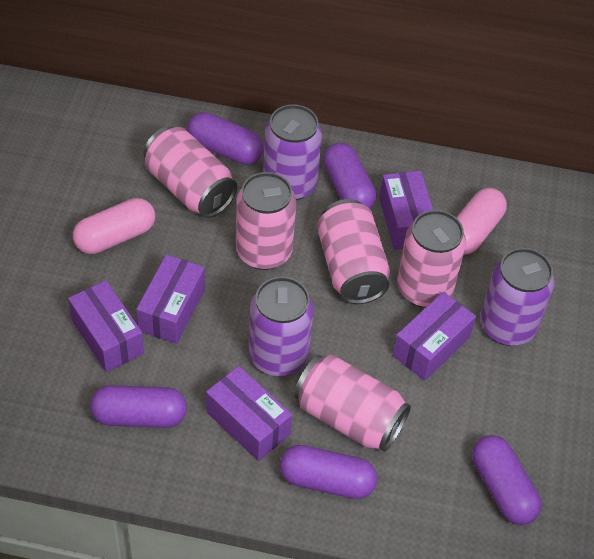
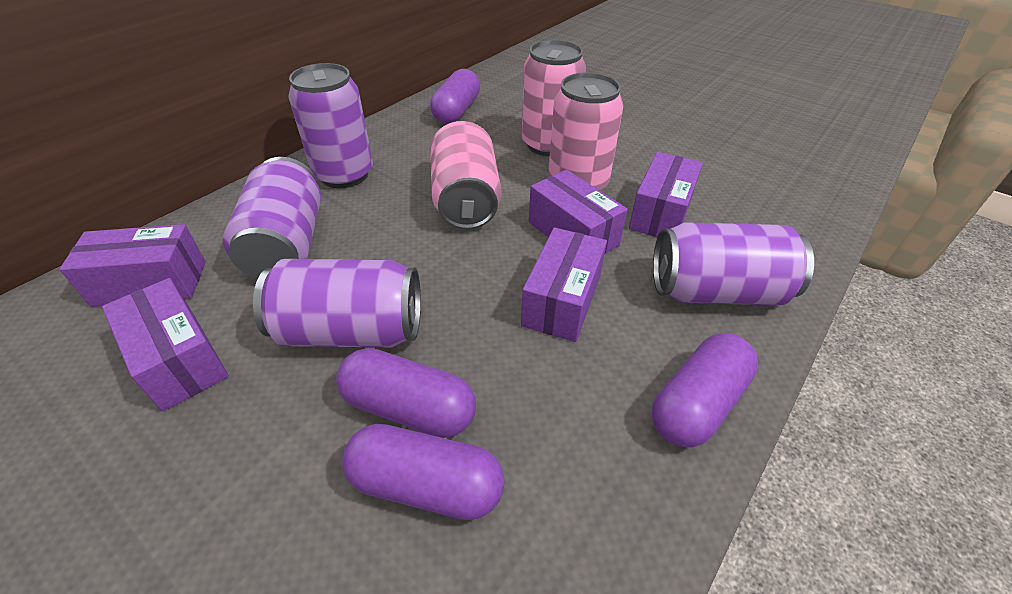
pink can: [143,126,237,218] [236,172,296,270] [294,354,411,452] [317,199,390,304] [397,210,466,308] = 5 -> [430,121,501,229] [522,40,586,157] [548,72,623,191] = 3
pink capsule: [73,198,155,254] [456,188,507,255] = 2 -> none = 0
purple can: [249,277,314,376] [263,104,322,200] [480,248,555,346] = 3 -> [223,157,321,278] [253,259,421,348] [289,63,373,188] [653,222,814,305] = 4
purple capsule: [90,385,187,428] [187,112,264,165] [279,445,377,499] [323,143,376,209] [472,435,542,525] = 5 -> [336,348,476,438] [342,424,505,520] [430,69,480,123] [652,333,758,448] = 4

